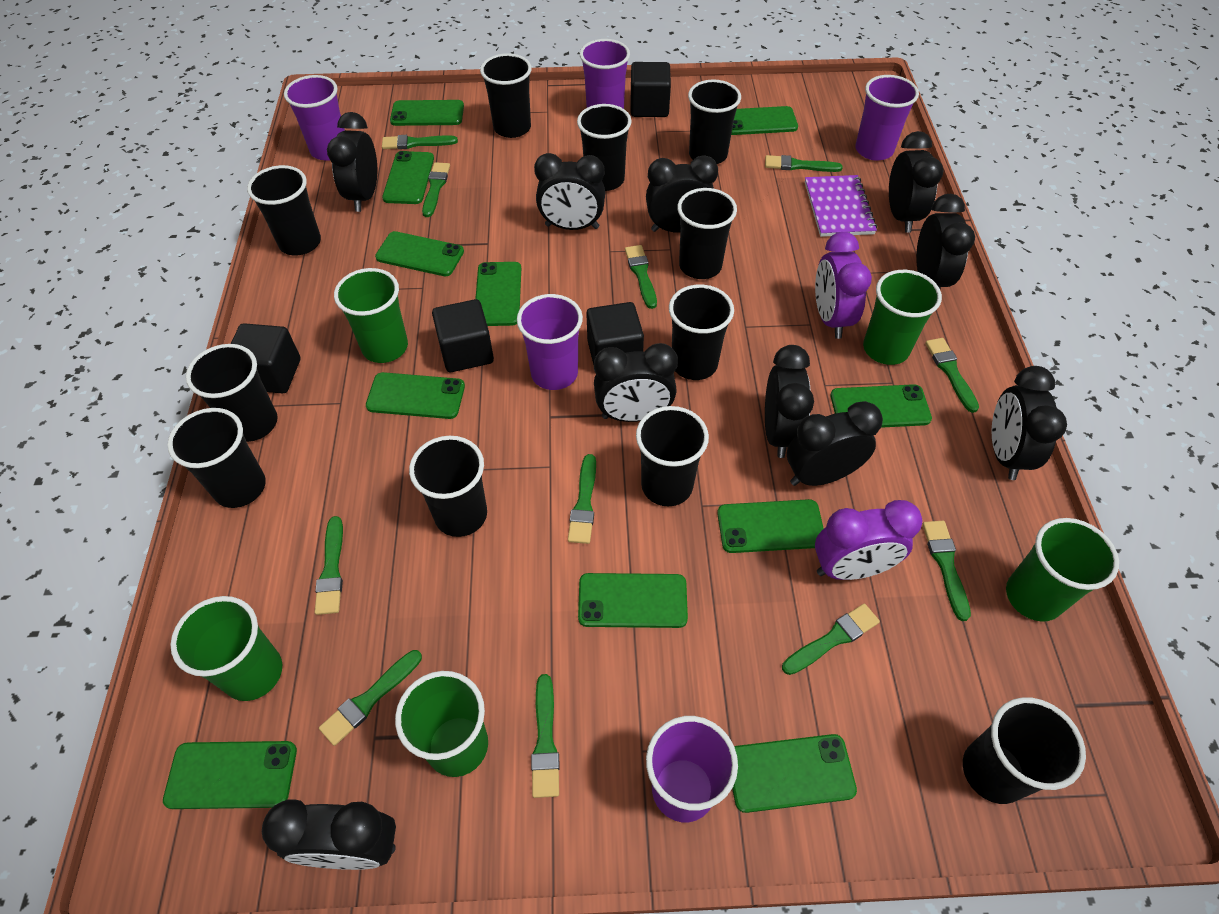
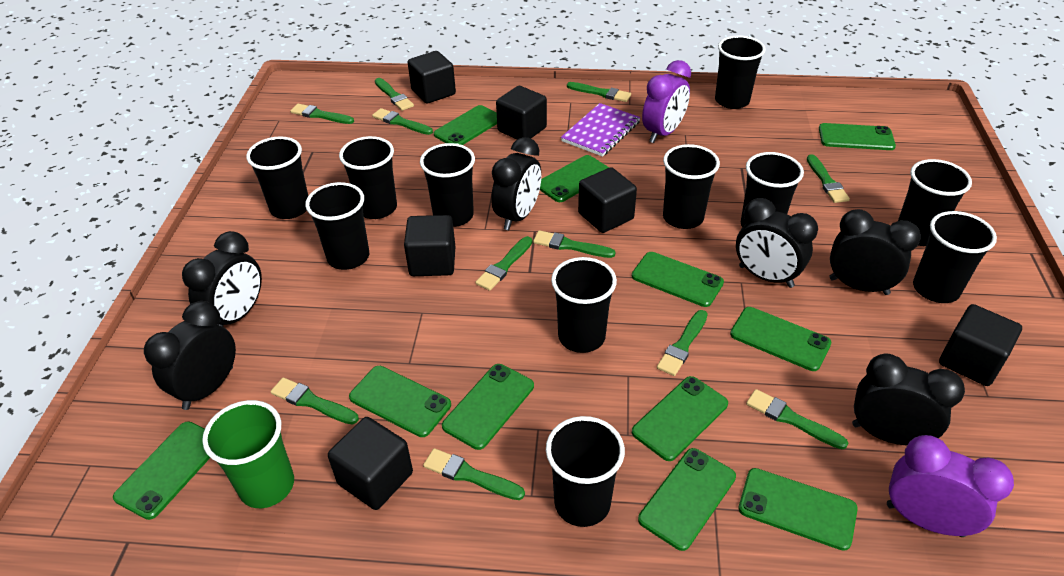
black clock: [262,800,396,870] [327,112,377,212] [534,153,605,230] [594,343,678,422] [646,155,718,232] [765,345,814,458] [787,401,883,486] [889,131,943,233] [916,194,975,288] [991,366,1067,480] = 10 -> [144,301,236,410] [182,231,262,327] [491,137,541,230] [736,198,818,288] [829,209,921,295] [852,354,965,445] = 6
black cube: [231,323,300,393] [432,299,494,372] [586,302,644,365] [631,62,671,117] = 4 -> [328,417,413,510] [404,215,455,276] [408,51,456,104] [496,86,547,139] [578,167,637,233] [939,304,1022,386] = 6
green cup: [170,596,282,701] [334,268,408,363] [395,671,488,777] [863,270,942,365] [1006,518,1119,622] = 5 -> [202,400,294,508] = 1
purple cup: [284,75,345,161] [517,294,583,390] [580,39,630,109] [646,716,738,822] [855,75,919,161] = 5 -> none = 0

